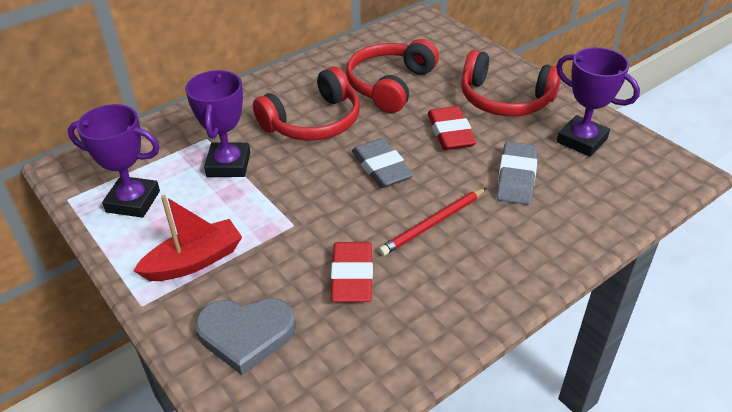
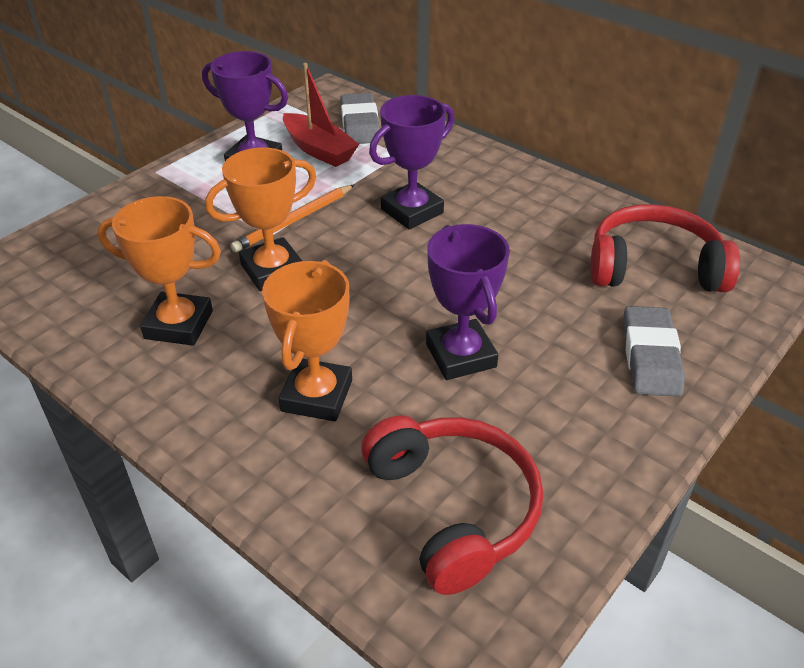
grey heart: [195,298,296,375] = 1 -> none = 0
orange pencil: none = 0 -> [230,184,355,252] = 1
orange trophy: none = 0 -> [97,196,221,346] [205,147,317,291] [262,260,352,422] = 3
red eraser: [331,242,373,302] [428,106,477,150] = 2 -> none = 0
red headphones: [253,66,360,141] [346,39,439,113] [461,50,561,116] = 3 -> [361,415,543,595] [590,204,740,292] = 2
red pencil: [379,188,486,256] = 1 -> none = 0

